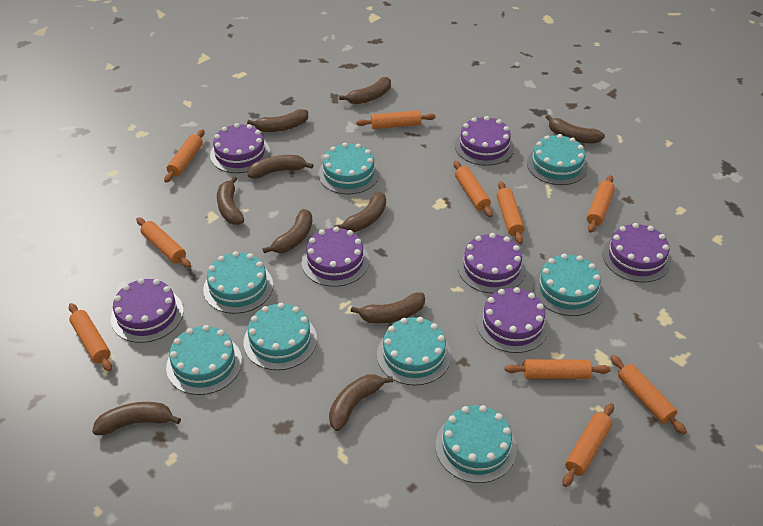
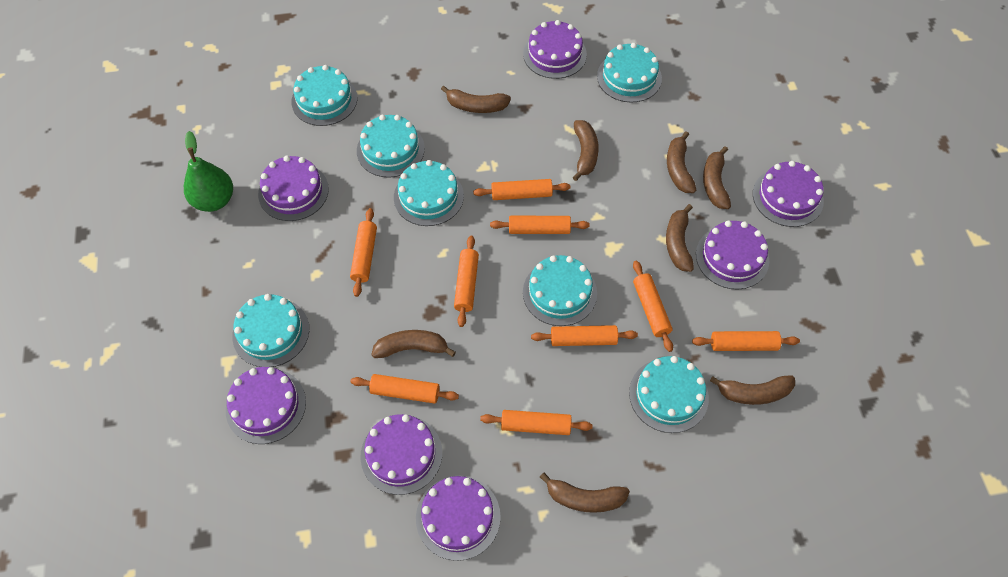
brown banana: [92,402,181,435] [217,176,244,225] [247,109,308,132] [248,155,313,179] [263,209,312,253] [329,374,393,431] [334,192,386,232] [339,77,391,104] [351,292,425,323] [546,115,605,144] = 10 -> [371,330,456,358] [441,86,511,113] [540,473,630,513] [573,120,599,181] [666,204,694,272] [667,131,696,193] [703,146,731,209] [710,375,795,405] = 8
green pear: none = 0 -> [184,131,233,212] = 1
orange rolling pin: [69,303,112,371] [136,217,191,268] [164,129,205,183] [356,110,436,129] [453,161,493,217] [497,181,524,244] [505,359,611,379] [562,403,614,487] [587,175,615,233] [610,355,687,435] = 10 -> [350,208,377,297] [350,374,459,404] [454,236,479,327] [473,179,570,200] [480,410,592,435] [490,216,590,234] [531,325,638,346] [633,261,673,352] [692,331,800,351] = 9
turquoise cake: [166,325,242,395] [203,251,273,314] [244,303,317,370] [318,143,380,194] [377,317,451,385] [435,405,517,483] [527,134,588,185] [533,254,603,316] = 8 -> [232,294,309,367] [292,65,358,126] [357,115,425,178] [394,160,464,226] [523,255,597,326] [597,43,662,103] [629,356,709,433] = 7

